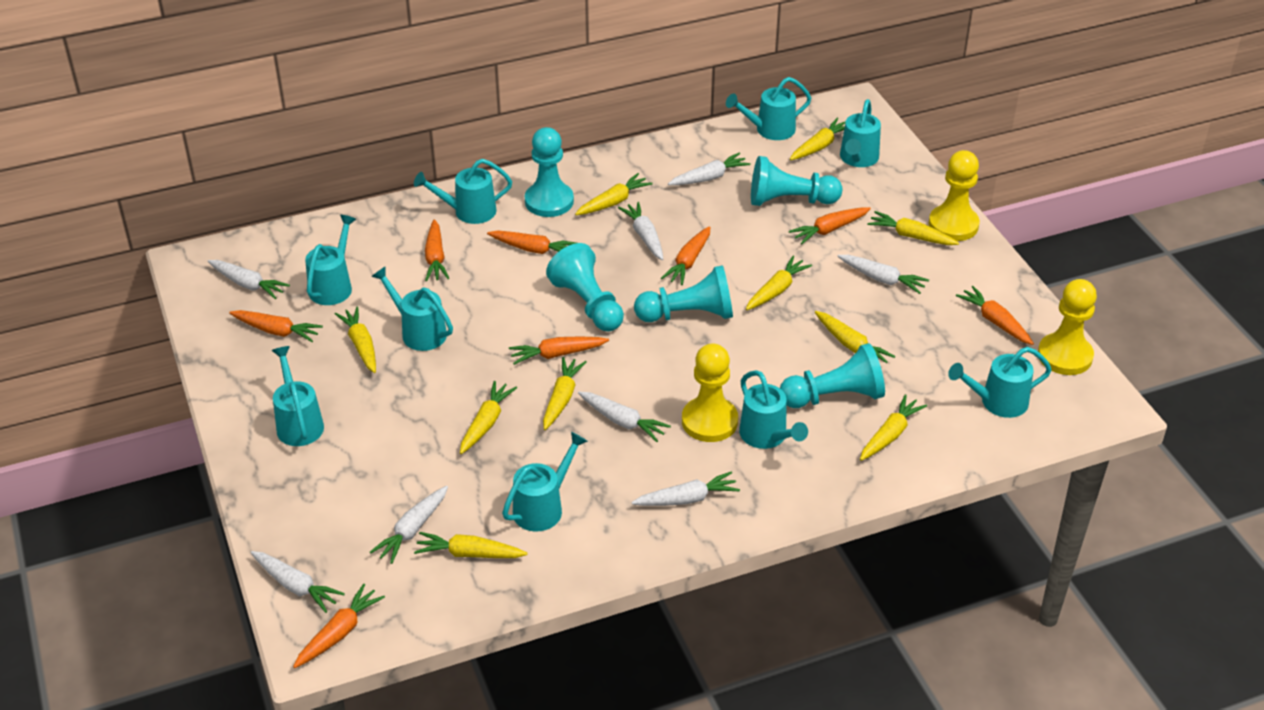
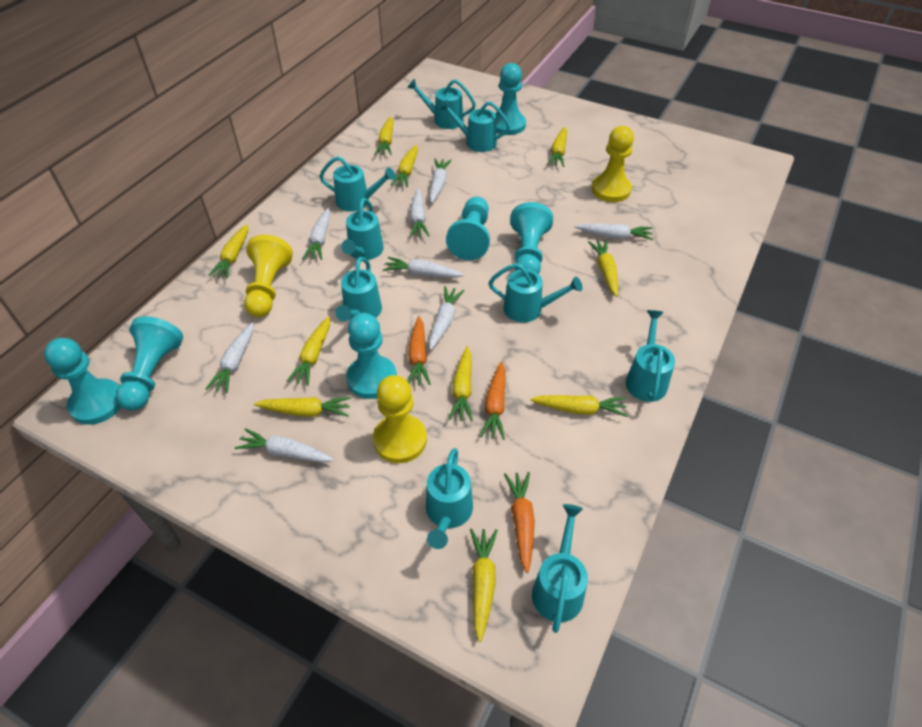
orange carrot: [229,310,323,342] [293,584,385,668] [425,219,449,281] [487,231,576,254] [509,336,609,365] [661,226,710,285] [789,207,871,244] [956,286,1034,345] = 8 -> [408,316,431,385] [480,361,505,440] [504,472,535,573] = 3
turquoise pawn: [525,127,574,217] [546,243,624,331] [634,265,733,322] [751,156,842,206] [780,343,885,408] = 5 -> [44,338,121,425] [116,316,183,411] [346,313,397,399] [446,197,490,260] [496,63,526,135] [510,202,553,274] = 6

